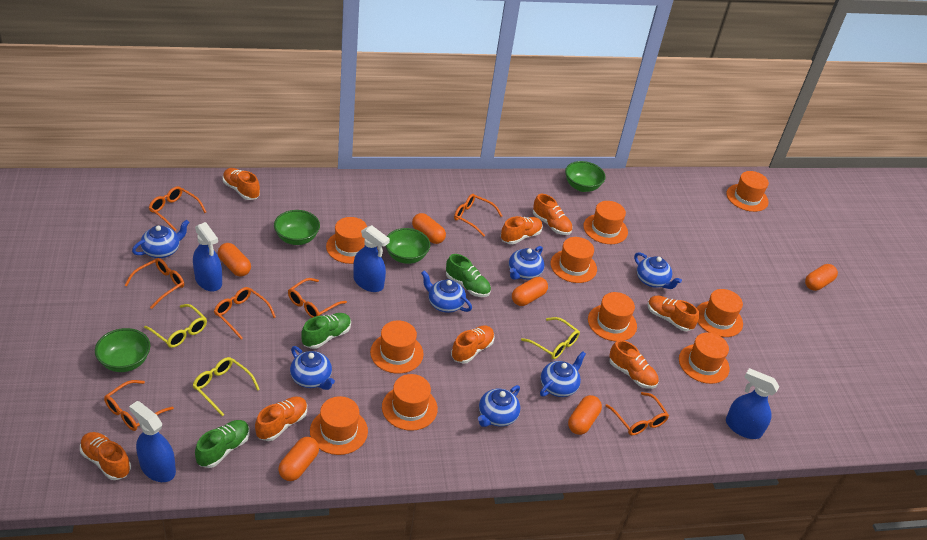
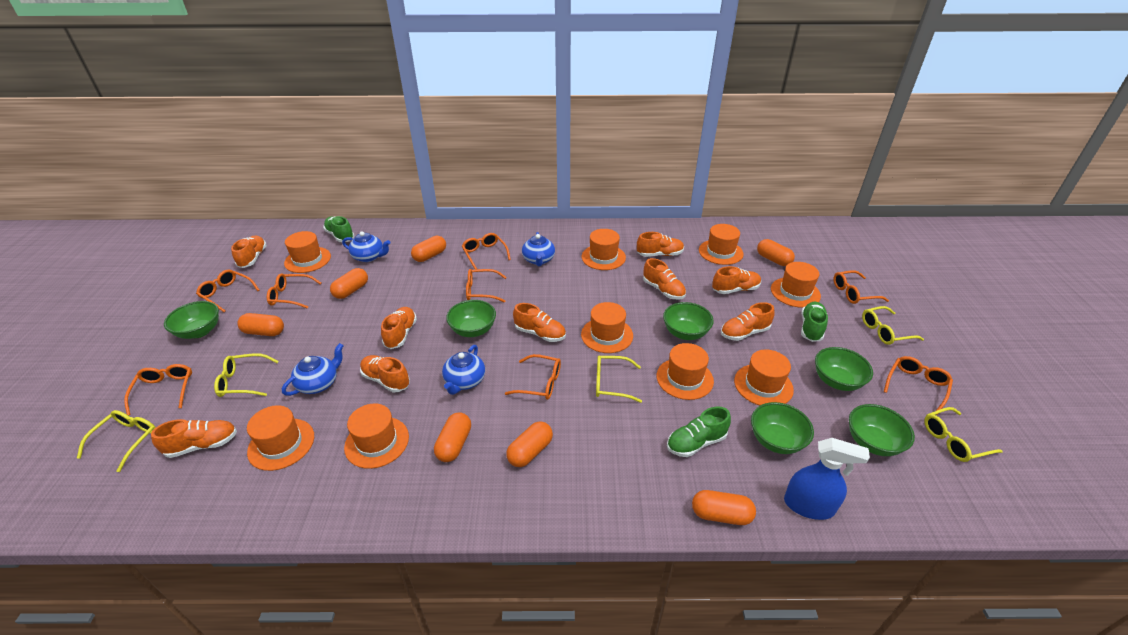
blue spray bottle: [129,401,176,482] [193,222,222,291] [353,225,390,292] [726,368,779,439] = 4 -> [784,438,870,520] = 1
blue teapot: [132,220,190,258] [290,346,335,390] [421,270,472,313] [478,385,520,427] [509,246,544,280] [540,351,586,397] [634,252,682,289] = 7 -> [282,343,344,396] [342,231,390,262] [442,345,485,395] [522,232,555,266] = 4
green bowl: [95,328,150,372] [274,210,320,245] [386,228,430,264] [565,161,606,192] = 4 -> [164,301,219,339] [446,300,496,337] [663,302,714,340] [751,402,814,454] [815,347,873,391] [849,404,915,456] = 6
orange capsule: [218,243,251,277] [278,437,319,481] [412,213,446,244] [512,277,548,306] [568,395,602,435] [805,264,838,291] = 6 -> [237,313,284,336] [330,268,368,299] [411,236,446,262] [434,412,471,462] [506,421,553,467] [692,490,756,525] [757,239,795,266] = 7
orange glasses: [104,380,174,431] [124,258,184,309] [149,186,206,231] [214,287,276,339] [288,278,347,318] [454,194,502,237] [605,392,669,435] = 7 -> [124,364,192,416] [196,270,260,313] [267,273,321,309] [462,233,511,270] [466,269,507,302] [505,354,561,400] [834,270,889,304] [884,356,953,415] = 8
orange hat: [310,396,368,455] [326,217,367,264] [370,320,424,374] [382,374,438,431] [550,237,597,283] [583,201,628,244] [588,292,637,341] [679,332,730,384] [697,289,743,337] [726,171,769,212] = 10 -> [247,405,314,471] [284,231,331,273] [344,404,409,469] [581,302,633,353] [582,229,626,270] [657,343,714,400] [699,224,744,265] [734,350,794,405] [771,262,821,308] = 9
orange shoe: [80,432,131,480] [223,168,260,200] [255,396,307,441] [451,325,495,364] [501,216,543,244] [533,194,573,235] [609,340,659,389] [648,295,699,331] = 8 -> [151,419,237,458] [231,236,267,268] [360,355,410,392] [381,307,417,349] [513,303,566,342] [637,232,684,257] [643,258,686,300] [712,266,761,294] [721,302,775,341] = 9
yellow glasses: [144,304,207,348] [192,357,260,416] [521,317,580,359] = 3 -> [77,410,156,472] [214,353,279,397] [596,355,642,403] [862,306,924,345] [924,407,1003,462] = 5

